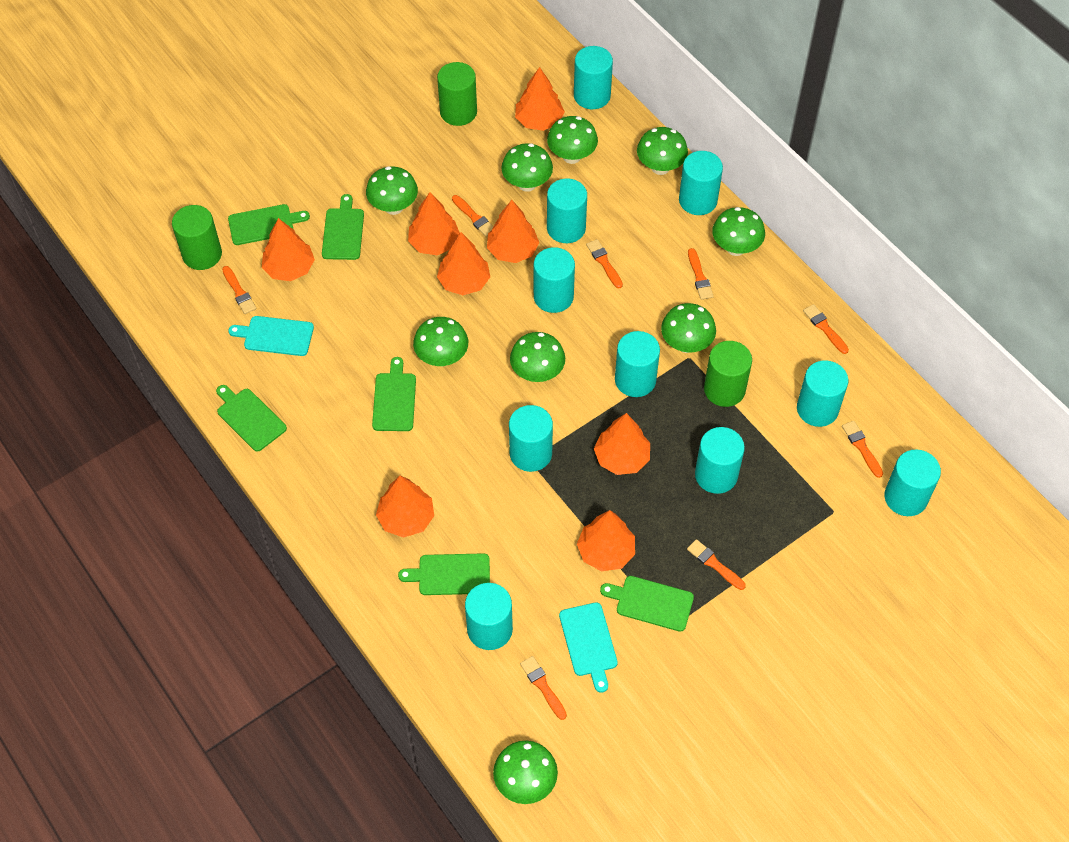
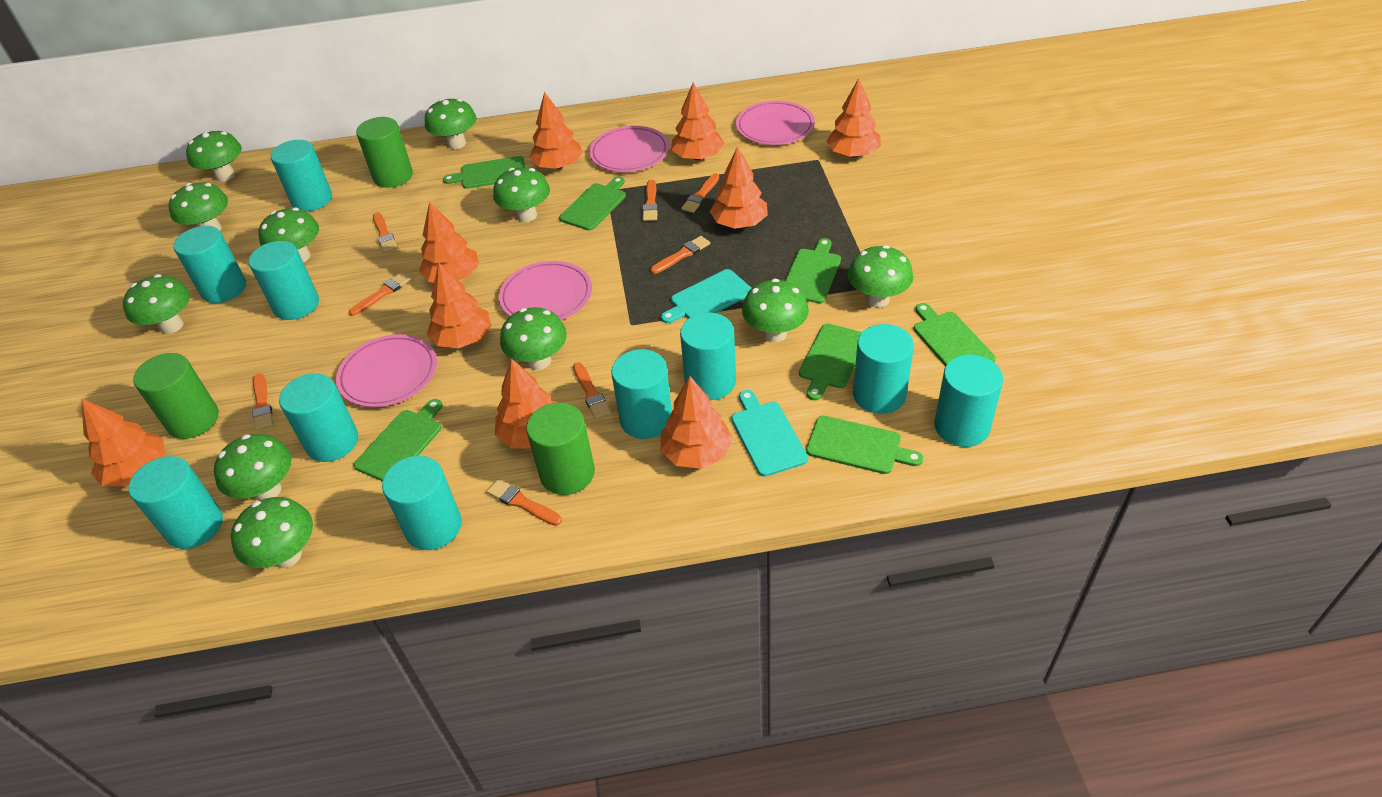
green cutting board: [216,385,287,452] [228,204,310,245] [322,194,364,260] [372,357,416,431] [398,553,490,595] [600,576,694,632] = 6 -> [354,399,442,481] [443,156,525,189] [559,176,626,230] [785,238,841,303] [799,324,862,400] [806,416,923,474] [914,303,996,366] = 7
green mushroom: [366,166,418,215] [413,317,468,367] [493,741,558,804] [501,143,553,192] [510,332,565,382] [547,116,598,164] [637,127,688,175] [661,303,716,353] [712,207,765,256] = 9 -> [123,274,190,334] [168,182,228,230] [186,130,242,182] [214,434,292,501] [231,497,313,568] [258,207,319,262] [425,99,476,149] [493,167,550,222] [500,307,567,370] [742,279,809,342] [848,245,913,308] = 11
orange tree: [262,218,315,281] [376,476,434,538] [408,192,460,255] [437,232,490,295] [487,200,539,263] [515,67,565,131] [577,510,635,571] [594,413,650,475] = 8 -> [81,398,166,486] [419,202,479,283] [427,263,491,348] [495,359,557,449] [530,92,583,169] [660,376,733,469] [671,82,724,160] [710,146,768,229] [826,78,881,158] = 9
pink plate: none = 0 -> [336,334,437,407] [499,261,592,320] [589,126,669,172] [736,101,815,145] = 4

